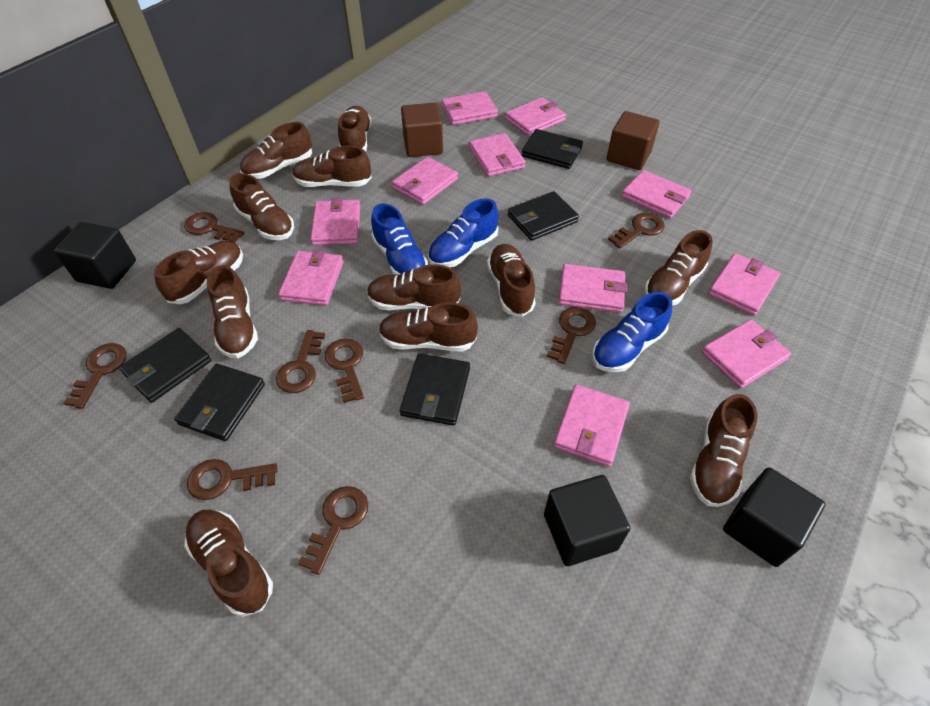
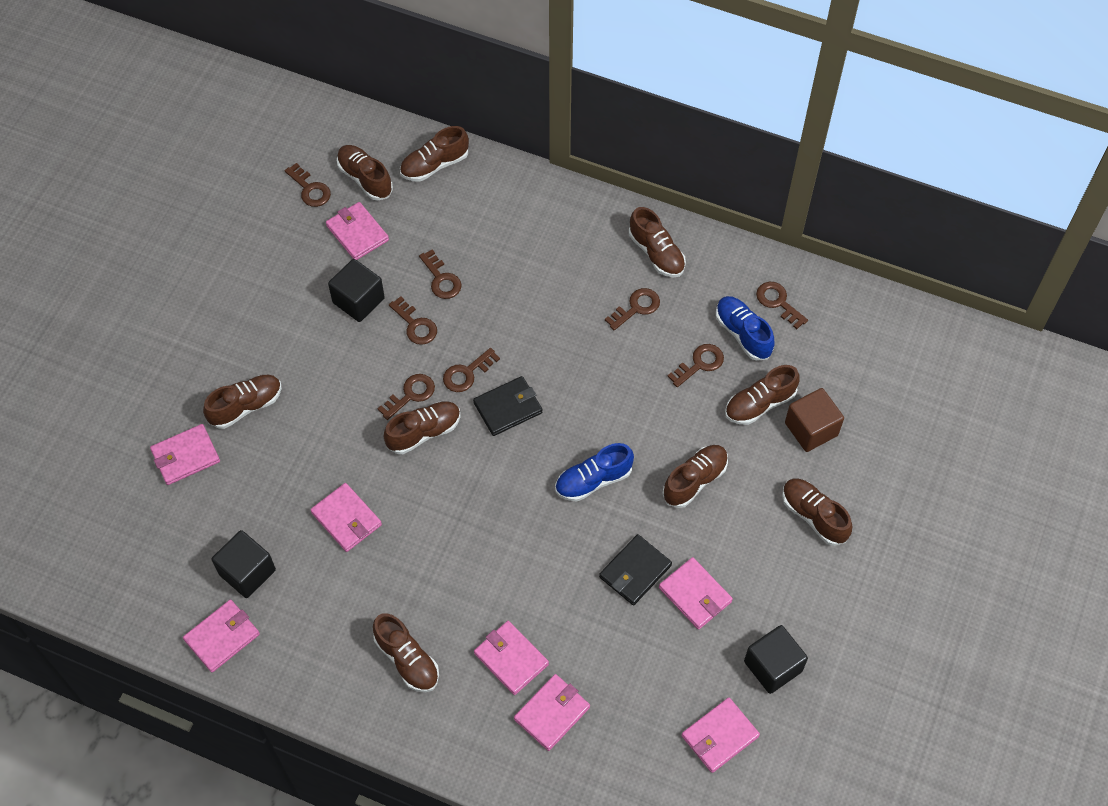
black wallet: [119,328,211,403] [174,364,265,441] [400,354,470,426] [508,191,579,241] [522,129,583,169] = 5 -> [473,376,543,436] [599,534,672,605] = 2
blue shoe: [371,203,428,275] [428,198,499,267] [592,292,672,372] = 3 -> [555,443,634,501] [716,296,775,361] = 2
brown cube: [401,103,443,157] [607,111,660,170] = 2 -> [785,388,844,452] = 1
brown shoe: [154,241,243,304] [184,510,273,617] [207,265,258,358] [229,173,294,240] [240,122,312,179] [292,146,372,187] [338,106,372,152] [367,264,461,310] [379,302,478,351] [487,244,535,317] [645,230,713,306] [690,394,757,507] = 12 -> [203,375,282,429] [337,145,393,201] [373,613,439,692] [383,402,461,454] [400,126,469,181] [629,207,686,278] [663,445,728,508] [725,365,800,425] [782,478,852,546] = 9
pink wallet: [278,250,344,305] [311,197,360,245] [392,157,458,205] [441,91,498,125] [469,133,526,176] [505,97,566,136] [554,384,630,467] [559,264,627,313] [622,170,692,218] [702,319,791,388] [708,253,780,316] = 11 -> [150,424,220,485] [183,600,260,672] [311,483,382,552] [326,202,389,260] [474,621,549,695] [514,674,590,751] [659,557,733,630] [682,698,760,773] = 8

